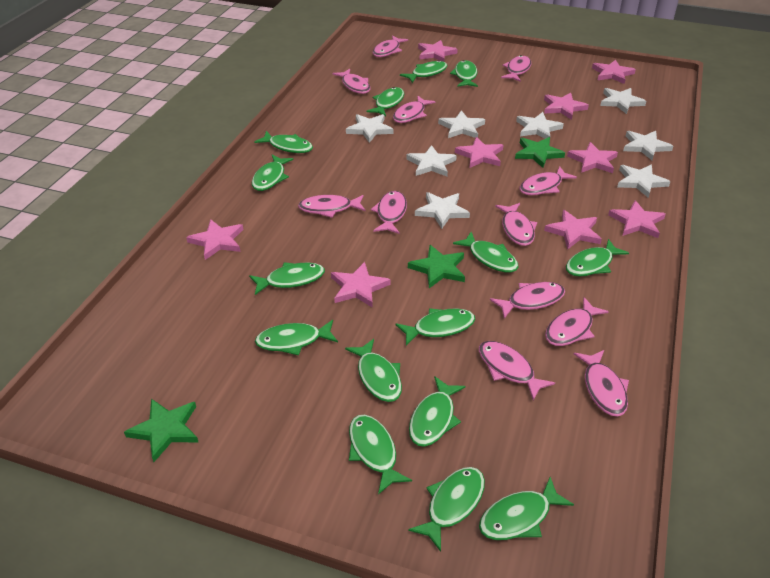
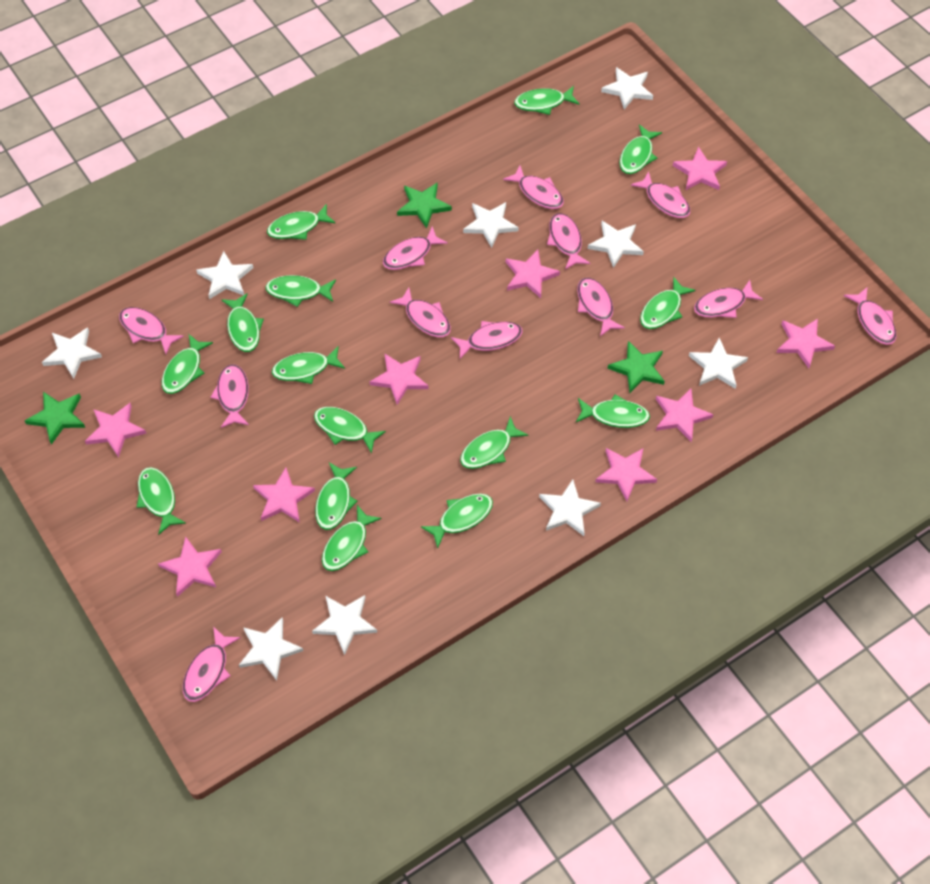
white star: [346,114,393,143] [406,145,457,176] [415,192,470,229] [438,111,485,138] [516,112,564,139] [600,88,646,114] [617,164,671,198] [623,131,673,160] = 8 -> [42,327,102,379] [196,251,253,299] [239,617,304,681] [312,595,377,655] [463,202,519,248] [539,480,601,536] [588,221,644,268] [601,67,653,109] [689,338,748,389] = 9

